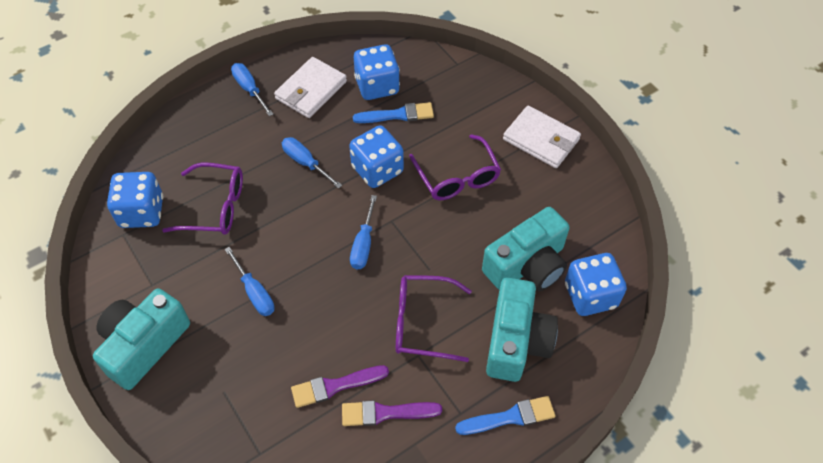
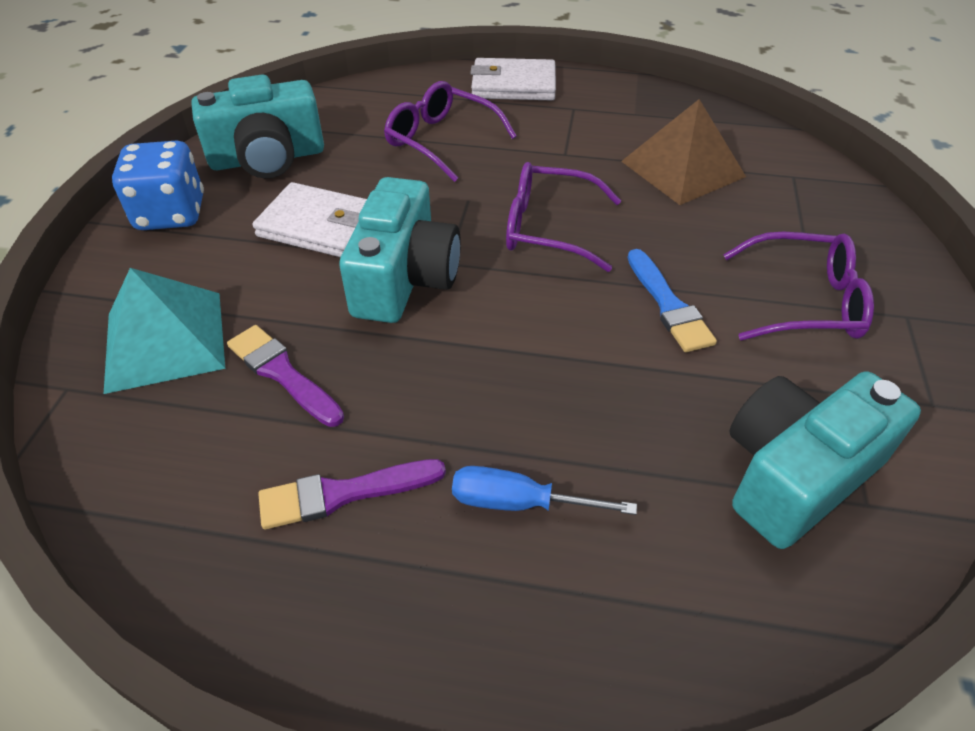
blue brush: [353,102,434,123] [455,396,556,435] = 2 -> [627,249,717,352] = 1
blue dice: [107,172,163,228] [349,125,404,188] [354,44,400,100] [565,253,627,316] = 4 -> [112,140,204,230] = 1
blue screwdriver: [225,247,275,316] [231,63,273,116] [282,137,342,189] [350,195,377,269] = 4 -> [452,466,637,515] = 1
brown pyramid: none = 0 -> [621,99,746,205] = 1
turquoise pyramid: none = 0 -> [104,268,225,394] = 1

